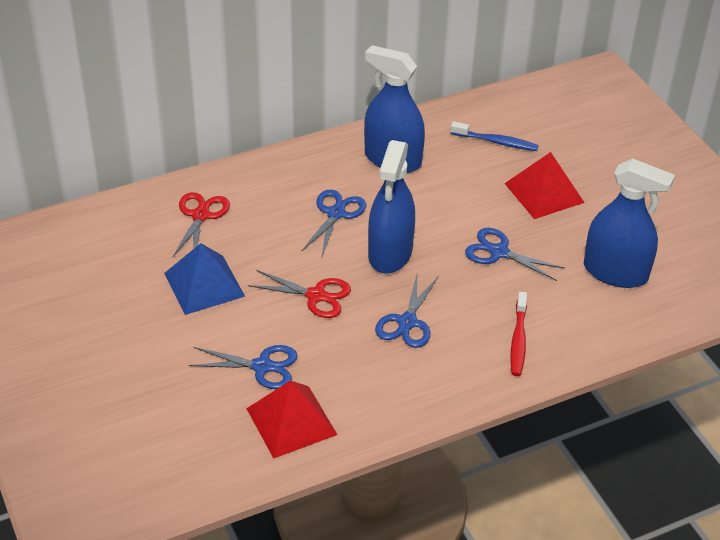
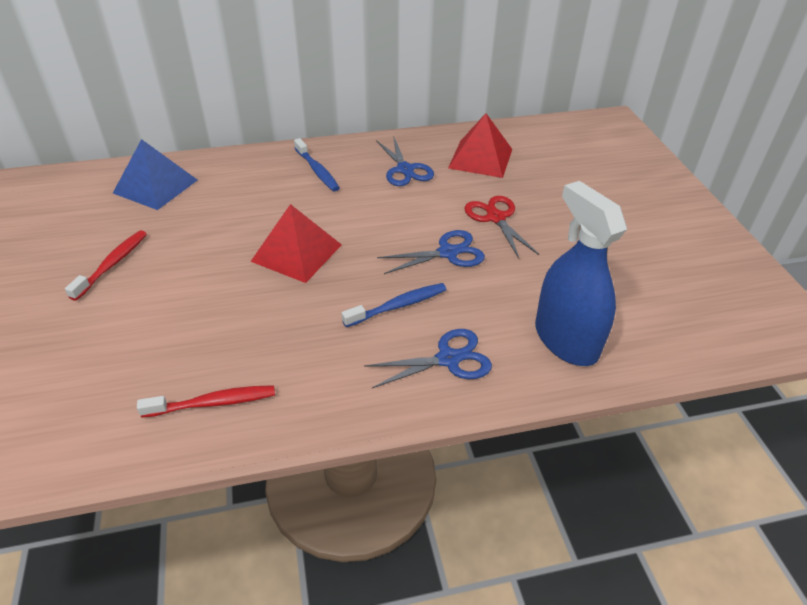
blue scissors: [188,345,298,389] [302,190,366,256] [375,275,438,348] [465,228,565,281] = 4 -> [364,329,492,388] [376,136,434,186] [377,230,485,274] = 3
blue spray bottle: [364,45,425,173] [368,140,415,274] [584,159,675,288] = 3 -> [535,181,627,366] = 1
blue toothbrush: [451,121,539,151] = 1 -> [294,138,340,192] [342,283,447,327] = 2
red scissors: [173,192,230,257] [248,270,351,318] = 2 -> [464,196,539,259] = 1
red toothbrush: [510,292,527,376] = 1 -> [65,230,147,301] [137,385,275,418] = 2

